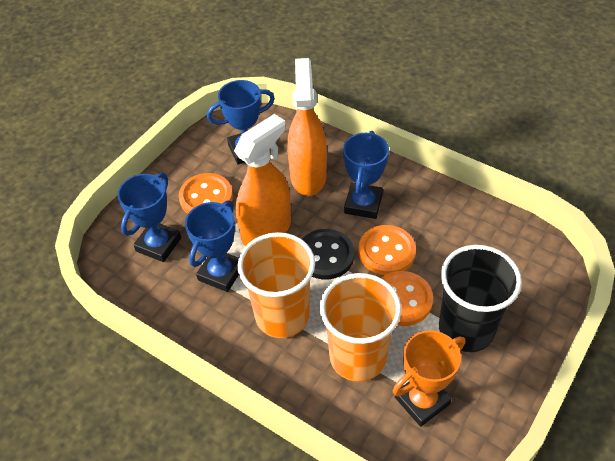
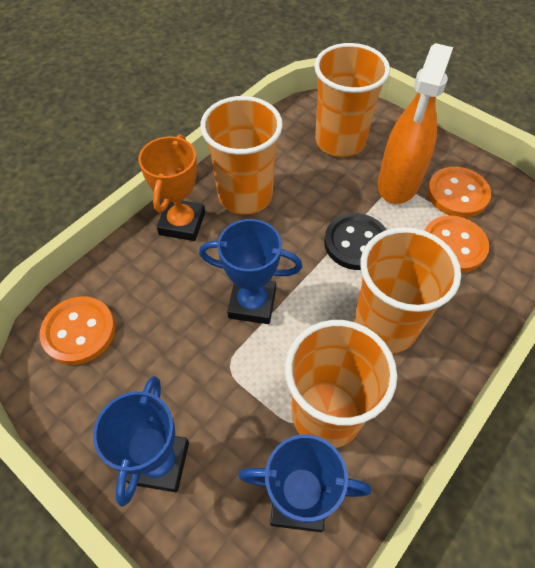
black cup: [439,245,522,352] = 1 -> none = 0
blue trophy: [117,172,181,262] [185,200,239,292] [207,80,275,165] [343,131,389,219] = 4 -> [93,376,189,507] [199,219,302,324] [238,435,371,532] = 3
orange cup: [238,232,315,338] [319,273,401,382] = 2 -> [200,96,283,215] [285,320,397,448] [314,43,390,157] [354,227,461,353] = 4
orange spray bottle: [234,114,291,246] [287,58,327,196] = 2 -> [378,43,453,204] = 1

